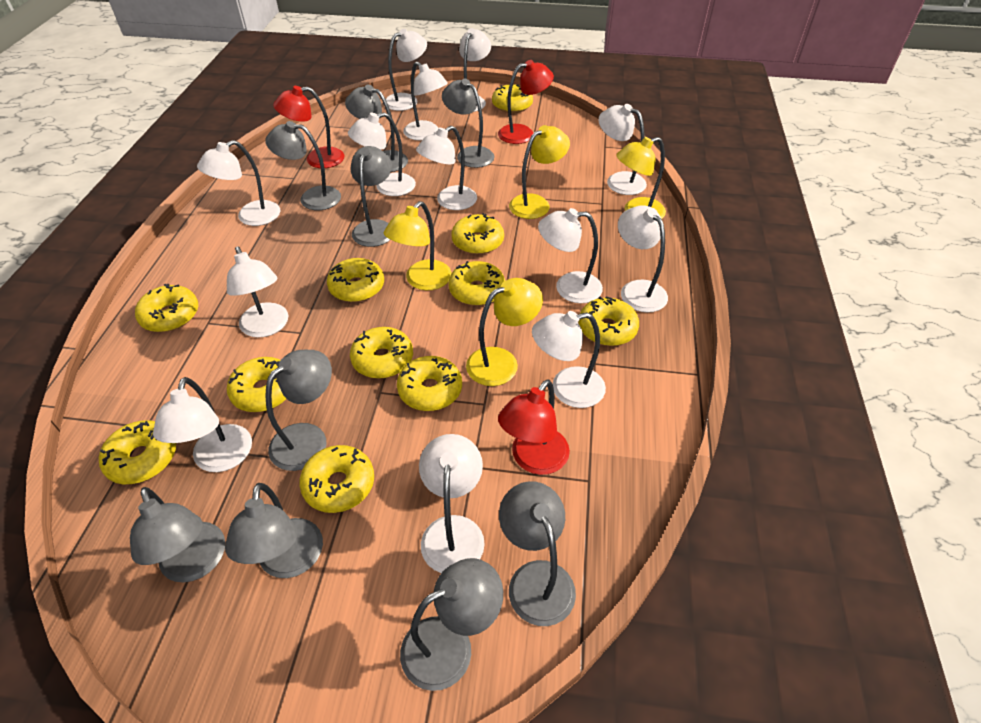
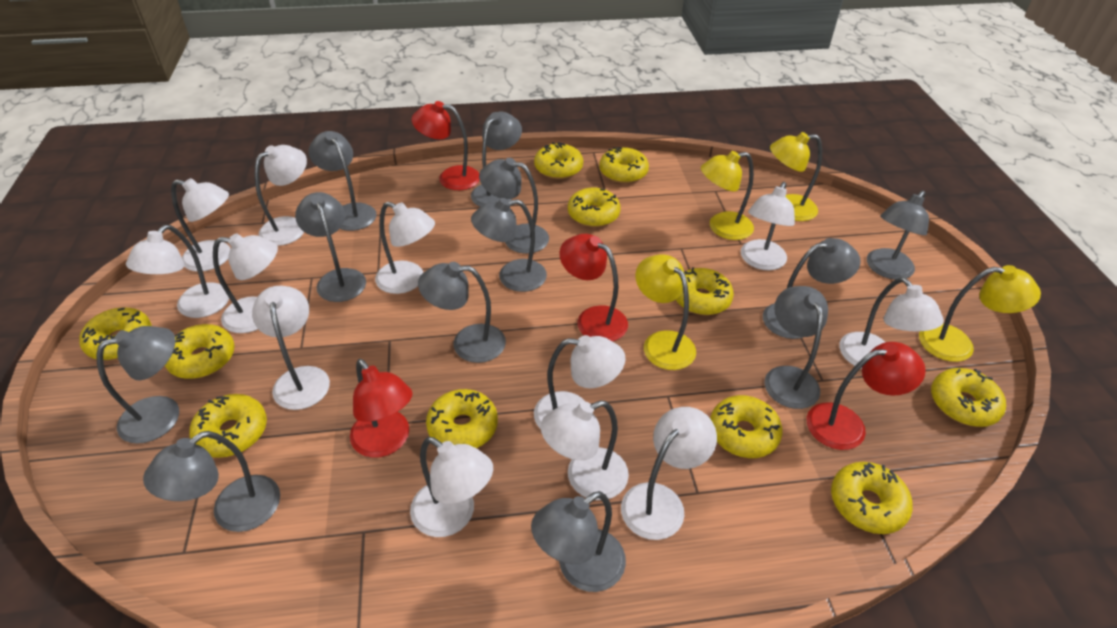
grey lamp: [130,487,225,582] [225,483,323,578] [265,121,341,210] [265,350,332,471] [345,85,408,172] [350,146,392,247] [400,558,503,691] [442,79,494,168] [499,481,576,626] = 9 -> [96,326,179,444] [143,431,280,532] [295,192,366,302] [308,131,377,231] [418,262,506,363] [471,112,522,207] [471,198,547,292] [479,158,549,254] [531,491,626,592] [763,238,861,339] [764,286,828,409] [867,191,929,280] = 12
red lamp: [273,86,344,168] [498,60,554,144] [498,379,570,475] = 3 -> [350,359,413,458] [412,101,480,190] [560,234,628,342] [807,342,926,450] = 4
white lamp: [153,377,252,472] [197,140,280,226] [227,246,288,338] [348,113,416,196] [386,29,427,111] [403,62,448,140] [416,126,477,210] [419,434,485,573] [459,28,491,112] [532,311,606,408] [538,208,603,303] [599,104,647,195] [618,206,668,313] = 13 -> [126,225,229,318] [171,178,231,272] [213,233,278,333] [252,286,330,410] [255,145,307,246] [375,201,435,294] [410,437,493,537] [534,335,626,429] [541,400,629,500] [621,407,717,540] [741,182,795,270] [840,277,944,369] = 12

